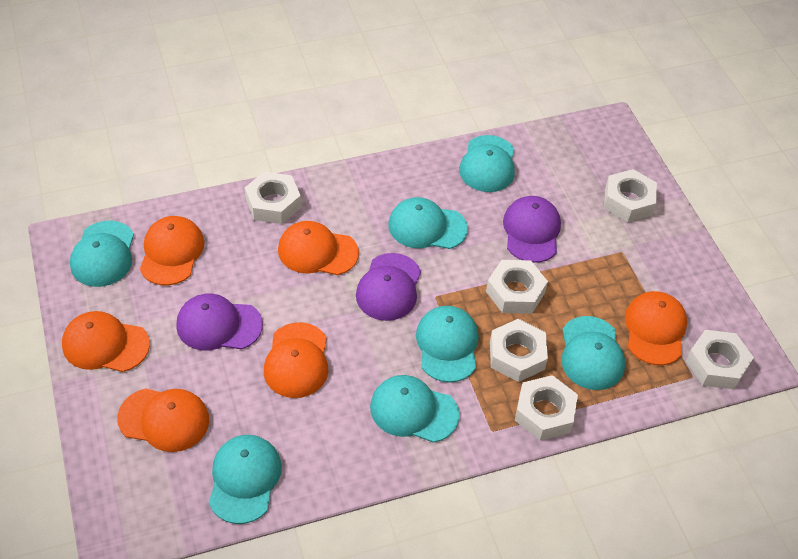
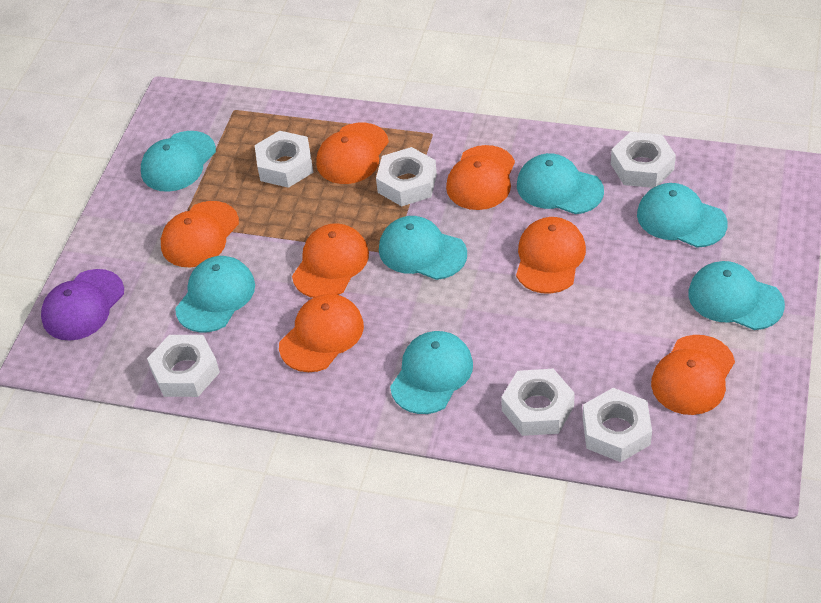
orange cap: [62,311,150,372] [117,388,209,452] [140,216,204,285] [264,322,328,398] [278,221,359,275] [625,291,687,366] = 6 -> [161,201,239,268] [279,294,364,372] [292,223,369,298] [316,123,389,184] [446,145,515,210] [516,217,586,294] [651,335,735,415] = 7
purple cap: [176,294,263,350] [356,253,421,321] [503,196,561,263] = 3 -> [41,269,124,341] = 1

